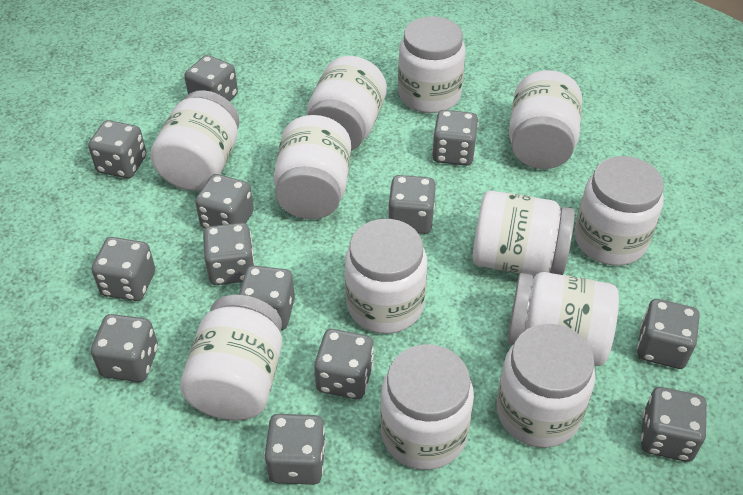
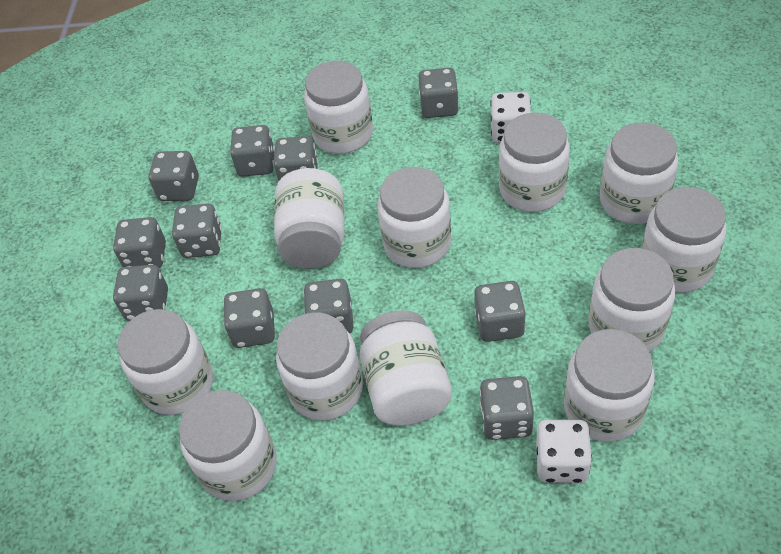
grey dice: [88,120,146,178] [91,314,158,382] [92,237,155,301] [184,55,238,101] [195,174,254,229] [203,223,255,285] [238,265,295,330] [264,414,326,485] [314,329,374,399] [388,175,436,234] [432,110,478,166] [637,299,700,369] [641,387,707,462] = 13 -> [113,217,166,268] [113,265,168,321] [149,151,199,201] [172,204,222,258] [224,288,275,348] [230,125,275,177] [274,136,318,182] [304,279,354,333] [418,68,459,118] [474,281,526,342] [480,376,534,440] = 11
white dice: none = 0 -> [490,92,531,143] [536,420,592,483] = 2

